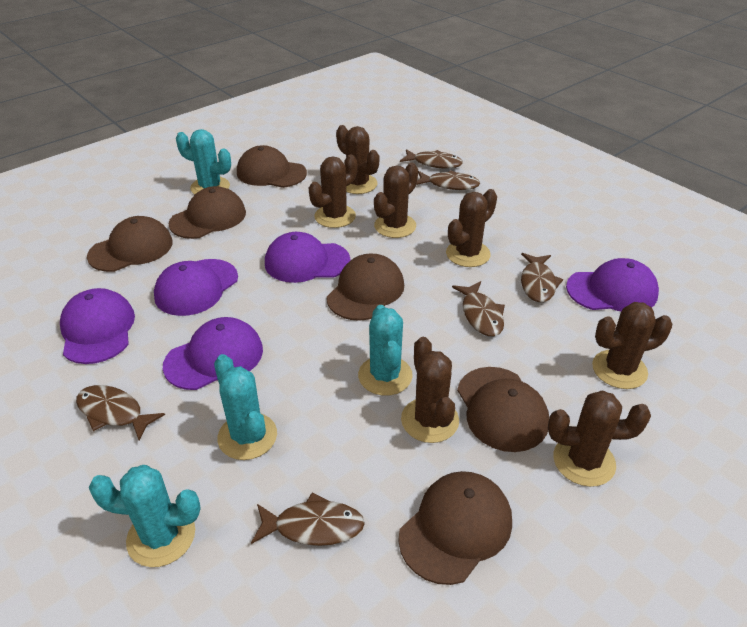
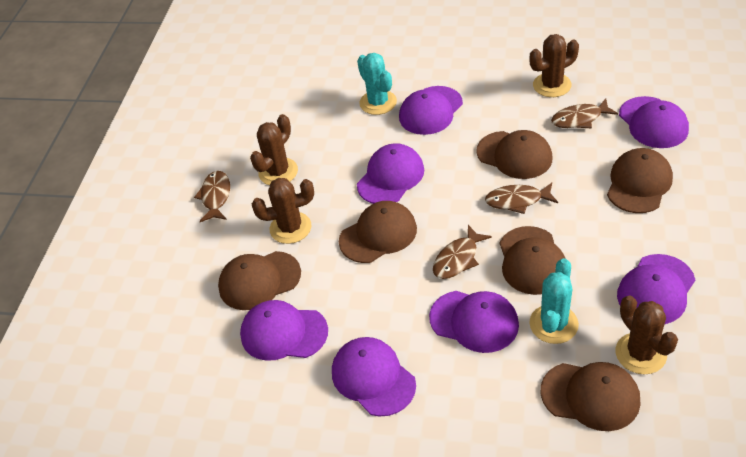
brown cactus: [309,154,357,228] [336,125,380,194] [374,163,418,238] [401,337,459,443] [446,189,497,267] [548,390,651,487] [592,302,672,389] = 7 -> [250,114,298,185] [252,178,314,244] [530,34,579,97] [616,296,678,375] = 4
brown fish: [76,385,165,441] [251,492,365,546] [400,149,463,169] [416,170,480,190] [452,281,505,336] [521,253,563,302] = 6 -> [194,171,230,222] [433,225,492,279] [485,183,558,214] [551,99,618,129] = 4
purple cap: [60,288,135,364] [154,259,238,316] [163,317,263,390] [265,232,350,283] [566,258,659,311] = 5 -> [240,300,328,361] [332,337,416,417] [357,143,424,204] [399,86,463,135] [429,291,519,353] [617,254,695,324] [619,96,689,148] = 7
turquoise cactus: [89,465,201,567] [176,129,231,194] [214,354,277,460] [358,305,413,396] = 4 -> [357,53,397,115] [529,258,579,344] = 2

